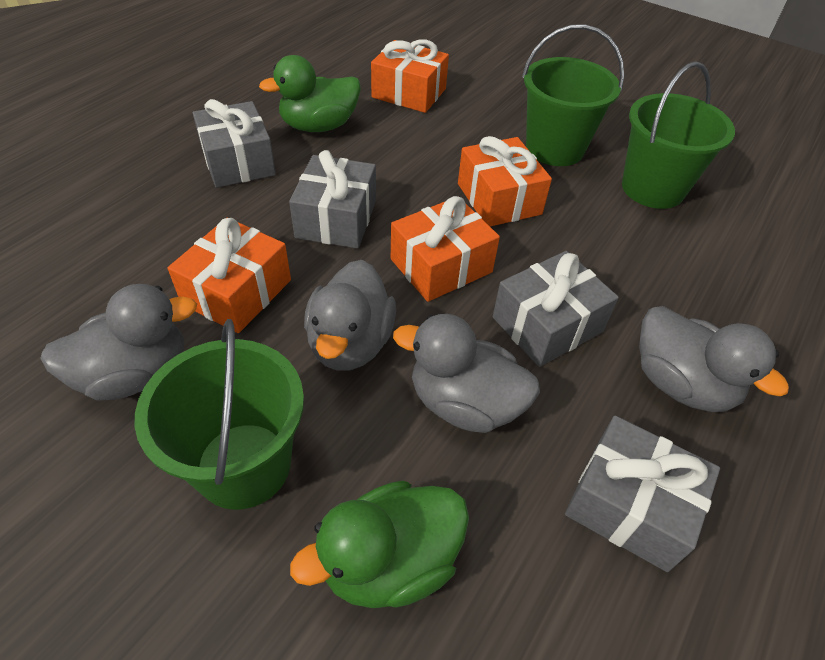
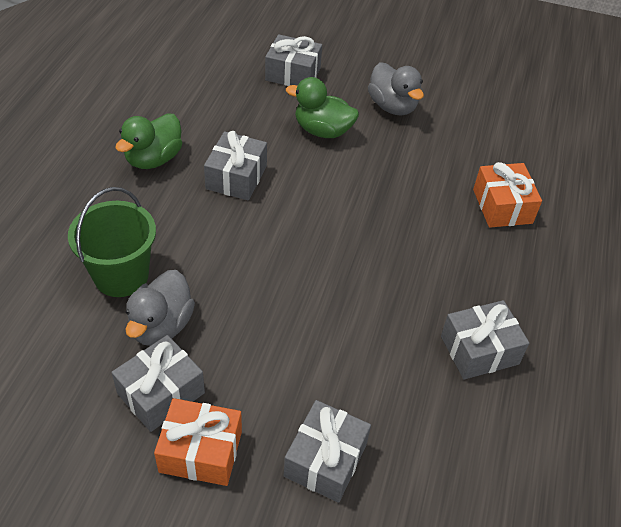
green bucket: [135,319,304,510] [522,24,625,166] [622,62,735,209] = 3 -> [68,187,156,297] = 1
grey duck: [40,284,197,401] [304,260,396,371] [393,314,540,433] [639,306,789,412] = 4 -> [125,270,195,346] [368,62,424,115] = 2
grey gift: [193,99,276,188] [289,150,376,249] [493,251,619,367] [565,416,720,572] = 4 -> [111,335,205,432] [204,131,267,200] [265,34,322,86] [284,400,371,503] [441,300,529,380] = 5
orange gift: [168,218,291,333] [371,39,449,113] [391,196,500,302] [458,136,552,227] = 4 -> [154,398,242,486] [473,162,542,228] = 2

